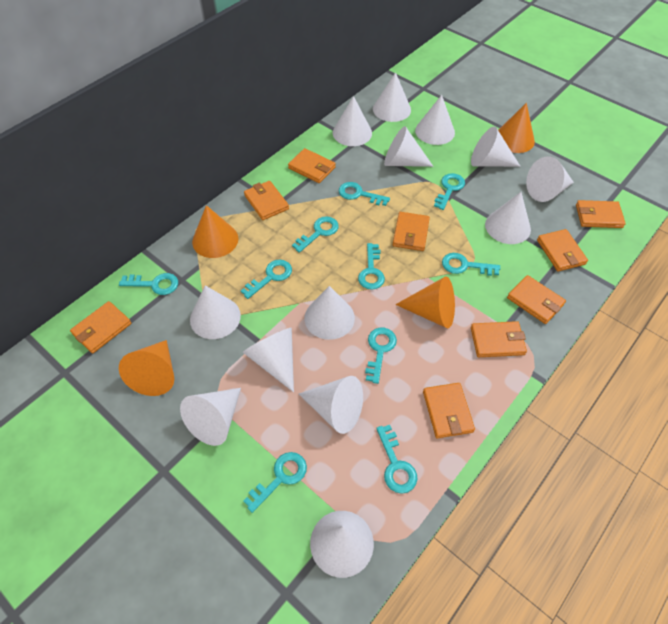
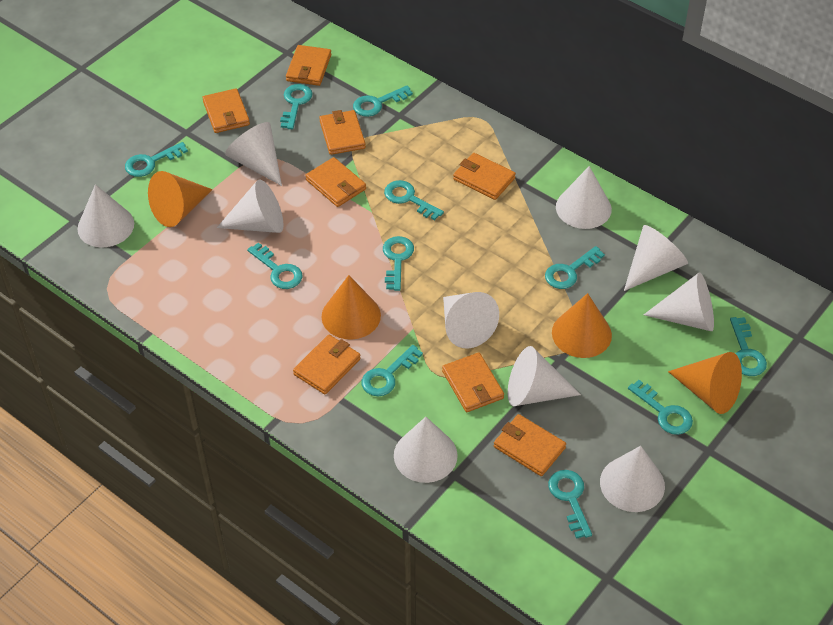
orange wallet: [70,301,131,353] [244,181,289,220] [288,148,336,183] [393,212,430,251] [423,383,475,438] [471,321,527,357] [507,275,566,324] [537,229,588,271] [576,200,626,228] = 9 -> [202,88,250,133] [286,45,331,86] [293,335,361,395] [305,157,366,207] [319,110,366,155] [442,352,504,412] [453,153,516,200] [494,414,566,476] = 8
turquoise key: [119,273,178,295] [241,260,292,299] [243,452,307,513] [292,216,339,253] [339,182,390,206] [358,243,385,290] [365,328,397,384] [376,425,417,494] [434,173,465,210] [442,253,500,276] = 10 -> [125,142,188,177] [247,243,303,289] [280,84,313,129] [353,85,413,117] [362,345,423,396] [383,236,414,291] [384,180,444,220] [545,246,605,289] [548,470,592,539] [628,380,693,435] [730,317,767,376] = 11
white cone: [180,388,241,446] [190,285,241,339] [243,328,294,392] [299,376,363,434] [304,286,355,340] [310,511,374,578] [333,96,372,146] [373,72,411,122] [384,126,433,167] [415,95,455,145] [471,127,521,167] [485,192,531,244] [526,156,574,202] = 13 -> [77,184,134,247] [217,180,284,233] [225,122,282,186] [394,417,458,483] [443,292,499,348] [508,346,581,406] [556,166,612,229] [600,446,665,512] [624,225,688,291] [644,273,714,331] = 10

